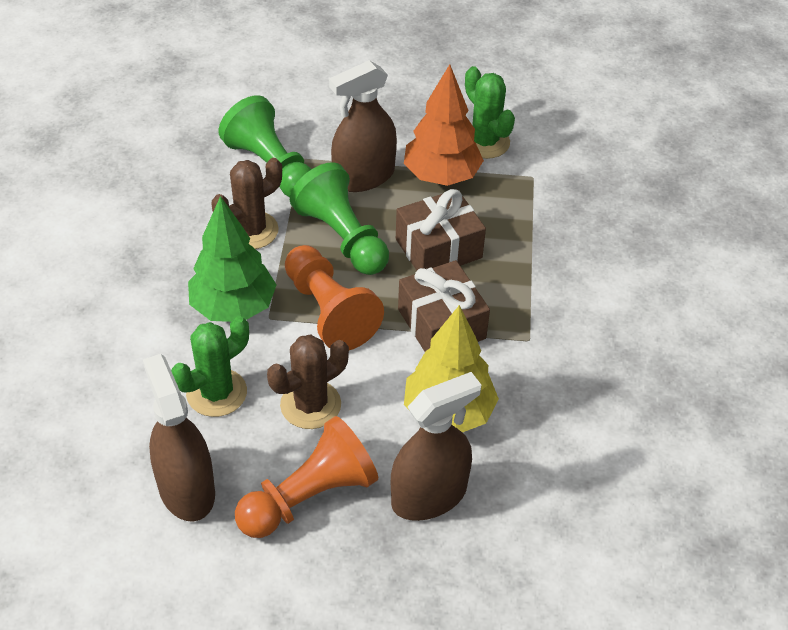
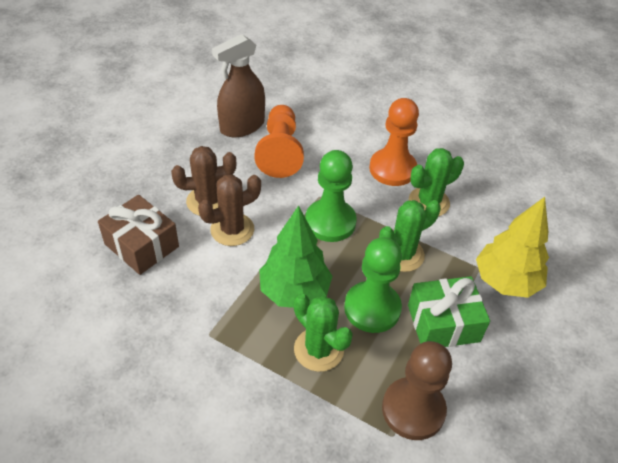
brown gift: [396,189,486,271] [398,260,490,352] = 2 -> [98,195,179,275] = 1
brown pawn: none = 0 -> [382,341,452,440] = 1
brown spray bottle: [143,354,215,522] [329,60,397,192] [391,372,481,521] = 3 -> [212,34,265,137] = 1
green cactus: [171,316,249,417] [465,66,515,159] = 2 -> [294,294,353,372] [379,200,441,272] [409,148,464,216] = 3
green gift: none = 0 -> [408,276,490,347] = 1
orange tree: [404,64,484,186] = 1 -> none = 0

